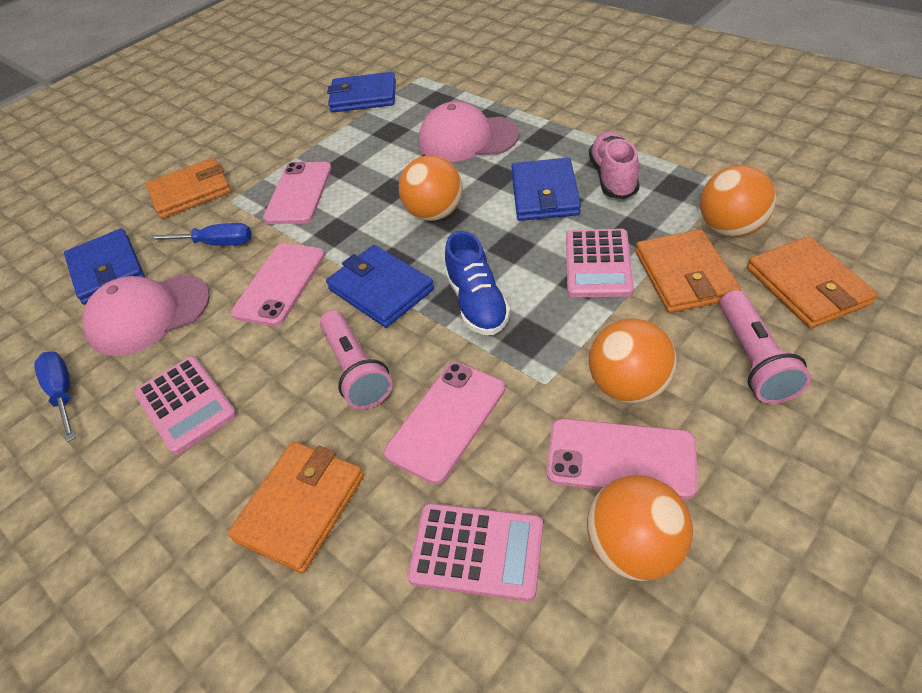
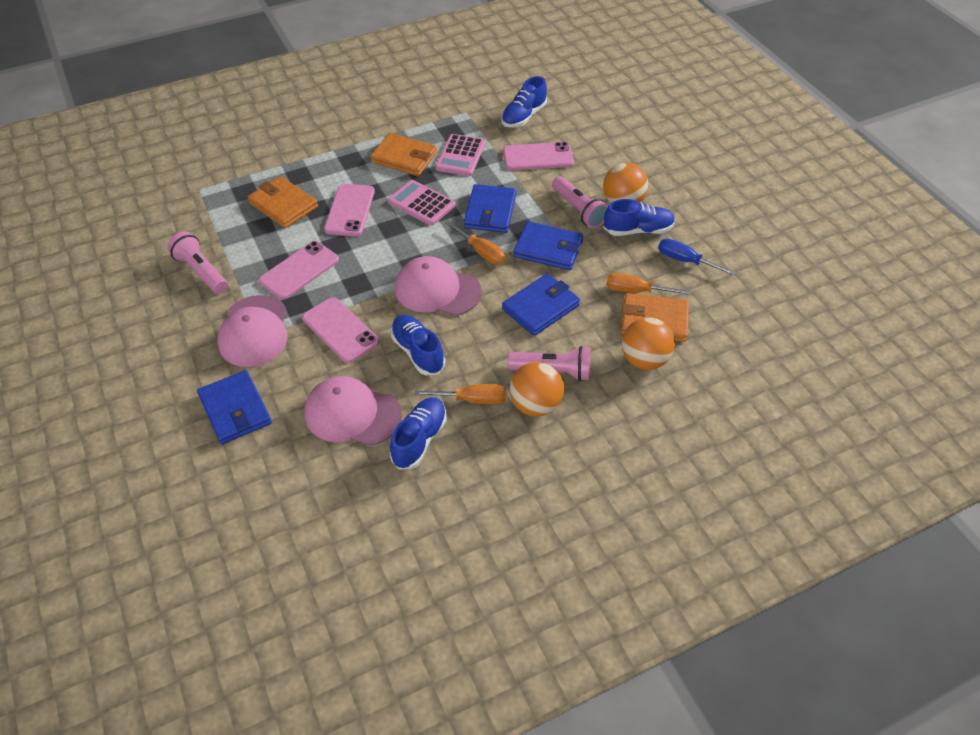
blue screwdriver: [34,352,76,442] [149,223,252,246] = 2 -> [658,239,735,275] = 1
blue shoe: [445,231,510,335] = 1 -> [390,397,447,470] [391,315,445,375] [501,76,547,128] [604,199,675,236] = 4
orange ball: [399,155,462,221] [587,475,693,581] [589,318,677,403] [700,165,776,237] = 4 -> [510,362,564,417] [603,163,648,203] [622,317,675,370] = 3
orange screwdriver: none = 0 -> [415,384,506,404] [445,221,505,265] [606,273,690,295] = 3
orange wallet: [146,158,231,219] [227,441,364,573] [636,229,741,313] [747,236,878,329] = 4 -> [248,176,318,228] [370,133,437,176] [621,293,689,342] = 3
pink calculator: [134,356,237,455] [407,503,543,602] [566,229,634,297] = 3 -> [388,180,455,226] [435,134,485,176] = 2
pink cap: [82,274,210,356] [419,101,519,162] = 2 -> [218,295,288,367] [305,376,402,446] [395,256,482,315] = 3
pink flashlight: [320,310,392,409] [720,290,811,404] = 2 -> [167,231,228,293] [507,346,591,381] [552,176,608,228] = 3
pink shoe: [589,131,640,199] = 1 -> none = 0

